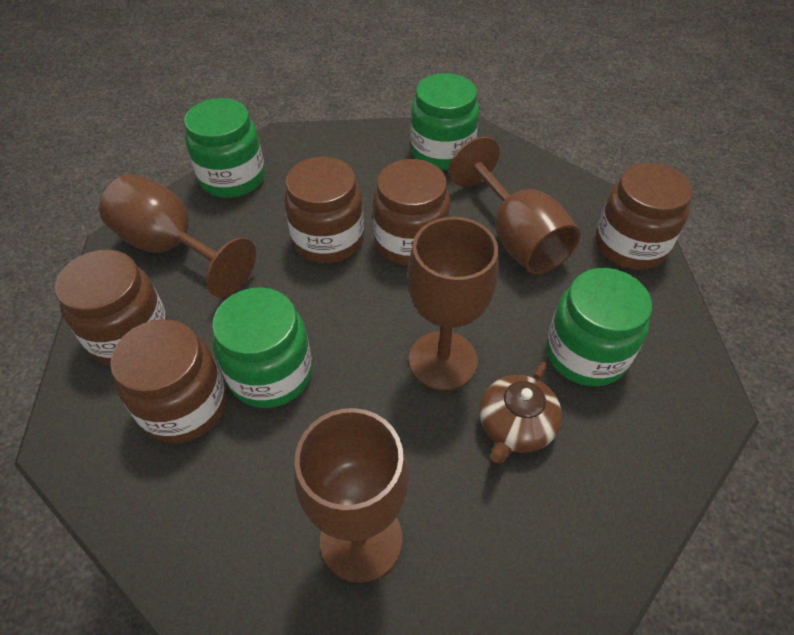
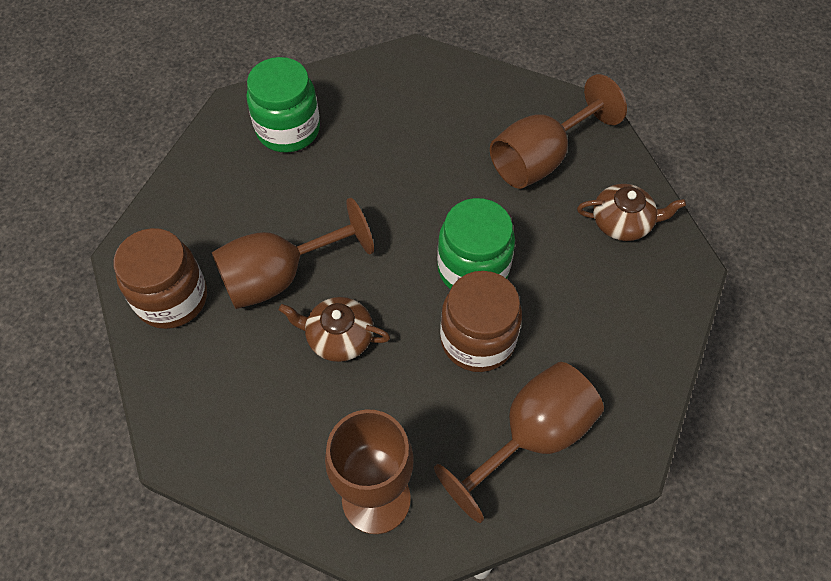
brown jar: [55,249,169,365] [110,319,227,443] [284,157,364,263] [373,159,450,265] [596,162,693,270] = 5 -> [113,228,207,329] [440,271,522,372] = 2
brown teapot: [479,362,562,463] = 1 -> [279,297,390,362] [577,184,686,241] = 2
green jar: [184,98,265,198] [212,287,312,408] [410,73,479,170] [546,268,652,386] = 4 -> [247,57,320,152] [437,198,515,290] = 2

